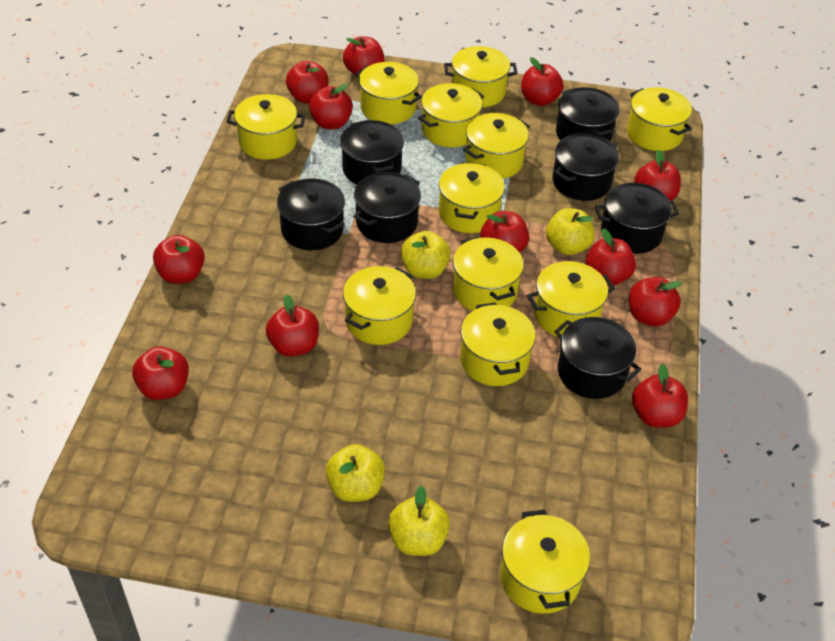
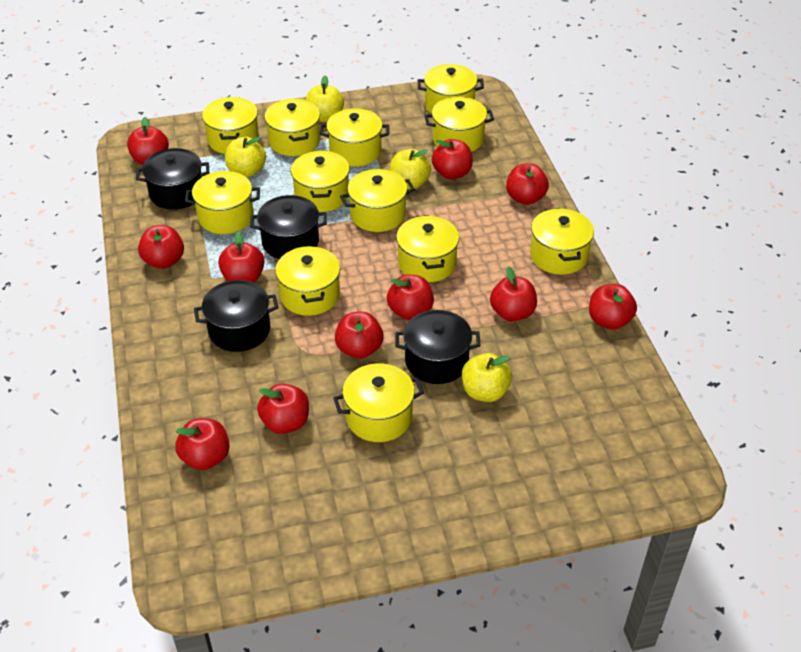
black pot: [277,179,345,250] [340,120,404,184] [353,172,421,243] [553,133,619,201] [554,317,641,399] [556,87,620,141] [595,183,679,254] = 7 -> [136,148,209,210] [194,280,279,352] [250,195,327,259] [395,310,481,384] = 4
red apple: [132,346,189,400] [153,235,205,284] [266,295,319,357] [286,61,329,103] [309,84,353,129] [343,36,384,76] [480,211,529,253] [521,57,564,106] [585,228,636,286] [629,277,682,326] [632,363,688,428] [634,150,681,201] = 12 -> [127,117,169,165] [138,225,184,269] [175,418,230,470] [218,232,264,283] [257,383,309,434] [335,312,384,359] [387,275,434,320] [432,139,473,180] [490,267,537,322] [506,163,549,205] [589,284,637,330] = 11

